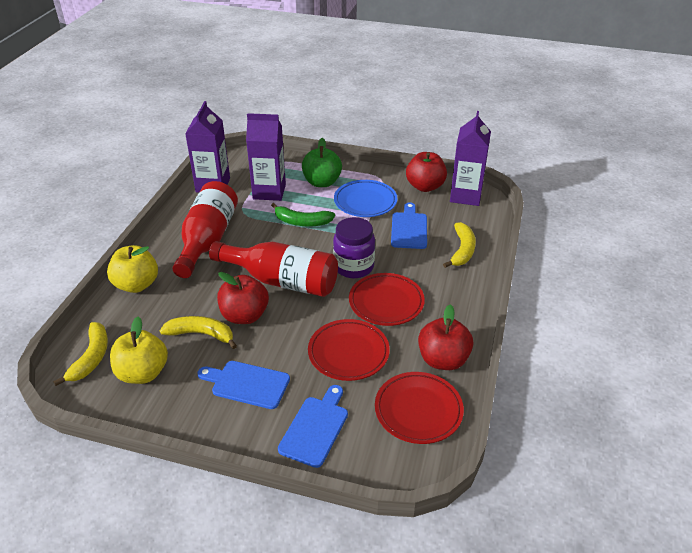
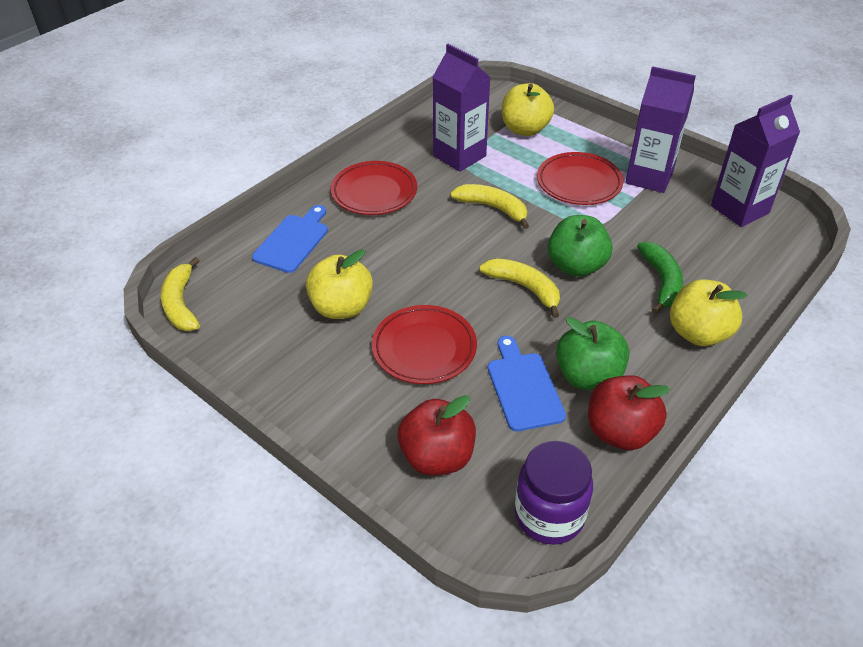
blue cutting board: [197,361,290,409] [278,385,348,468] [391,202,427,249] = 3 -> [252,205,328,273] [488,336,566,432] = 2
blue plate: [334,180,398,217] = 1 -> none = 0
green apple: [302,138,342,187] = 1 -> [548,215,612,277] [556,317,629,390] = 2
red apple: [217,272,269,324] [406,152,447,192] [418,304,473,370] = 3 -> [398,395,476,475] [588,375,670,450] = 2
red bottle: [172,181,238,278] [209,241,338,297] = 2 -> none = 0
yellow apple: [107,245,158,293] [110,317,168,384] = 2 -> [306,249,373,319] [502,83,554,136] [670,279,747,346] = 3

